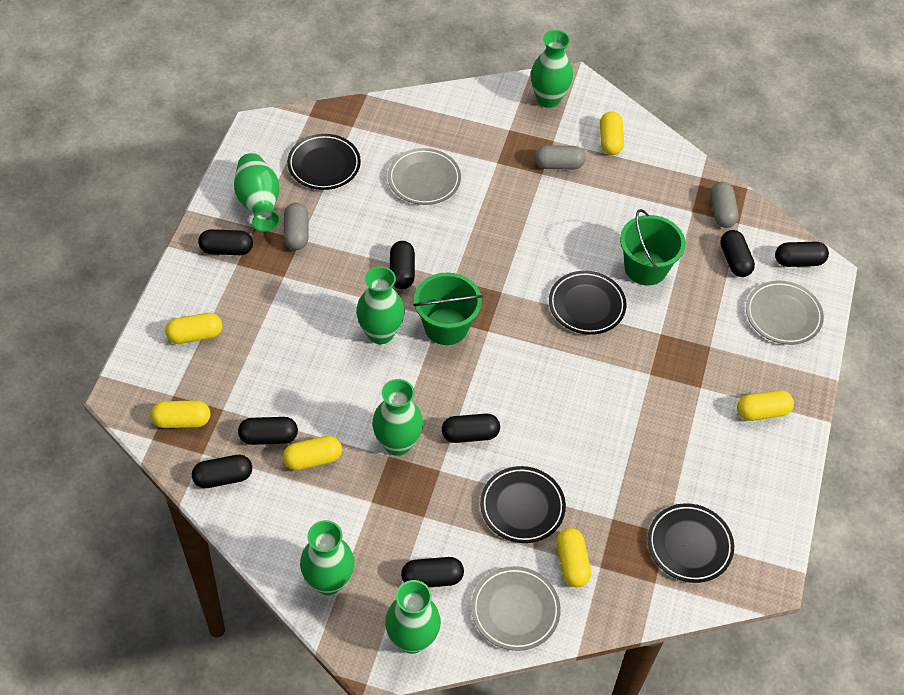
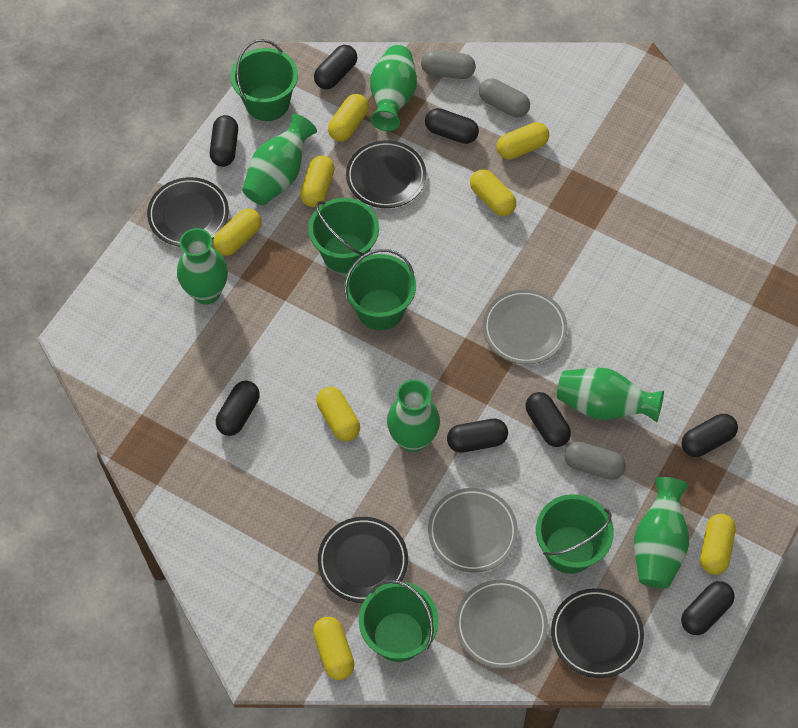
green bucket: [413,272,483,345] [620,209,686,286] = 2 -> [231,39,298,121] [308,198,379,273] [344,249,416,330] [359,580,439,662] [536,494,614,574] = 5
yellow capsule: [151,400,211,428] [165,313,222,344] [283,436,342,470] [557,528,591,587] [600,111,624,155] [737,390,794,421] = 6 -> [213,209,262,255] [300,155,334,207] [313,617,355,680] [316,387,360,441] [328,94,369,141] [470,169,516,216] [497,122,549,159] [700,514,736,575] = 8

